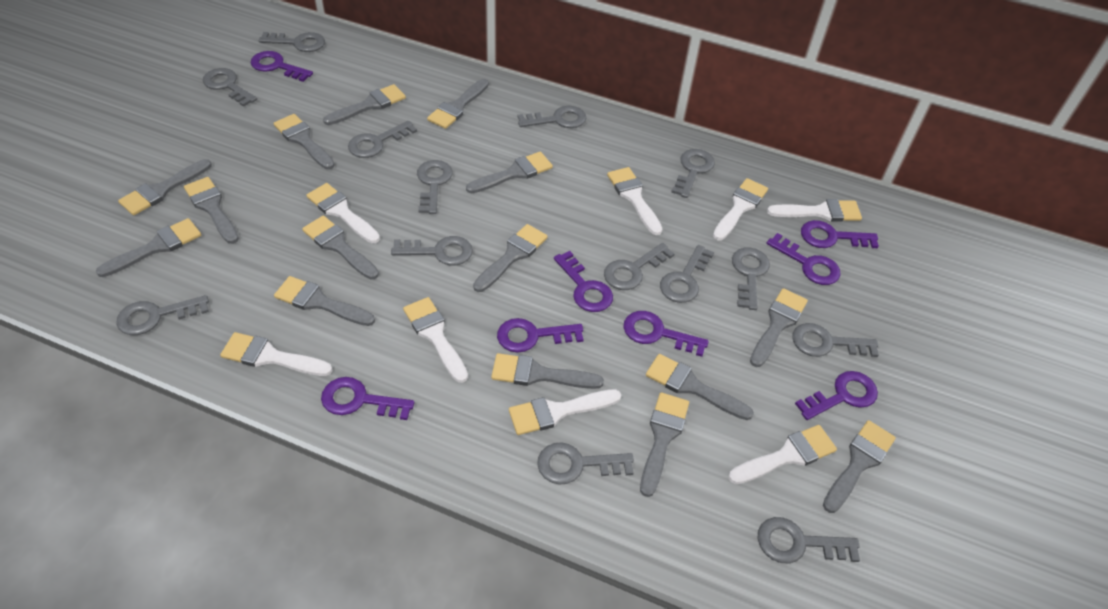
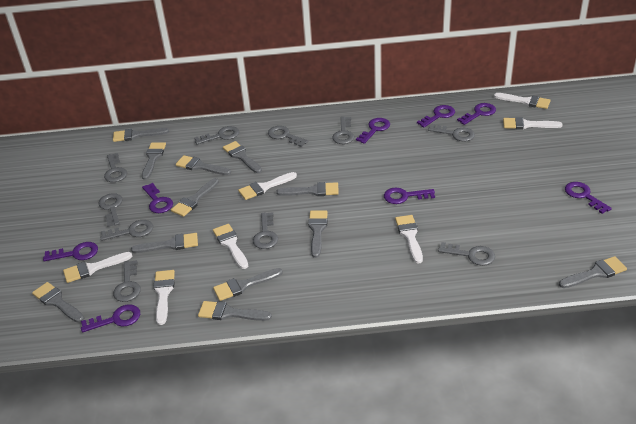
grey brush: [96,218,201,277] [118,159,212,215] [184,177,239,244] [274,114,335,169] [274,276,375,326] [302,215,379,280] [323,84,406,125] [427,79,489,129] [466,152,553,193] [473,224,548,292] [491,353,604,389] [640,392,689,497] [646,354,754,420] [750,288,808,367] [823,420,896,513] = 15 -> [32,282,84,323] [113,128,169,142] [131,233,198,253] [142,142,166,180] [171,178,219,217] [176,155,231,175] [198,301,272,321] [213,268,283,301] [223,141,262,173] [276,182,339,196] [308,210,328,258] [559,256,627,288] = 12
grey key: [116,295,209,335] [203,68,257,107] [259,32,325,52] [348,121,417,158] [391,236,473,266] [417,160,453,214] [518,106,586,128] [537,442,634,484] [604,243,675,290] [660,245,714,303] [671,149,715,198] [732,247,770,310] [758,517,860,564] [792,323,879,357] = 14 -> [98,193,123,227] [100,220,153,241] [104,153,127,182] [113,260,141,302] [194,126,239,145] [253,212,278,249] [268,126,308,147] [332,117,354,144] [428,124,475,142] [438,242,495,266] = 10
white brush: [220,332,332,376] [306,183,380,243] [403,297,468,383] [509,389,621,435] [607,167,662,235] [713,178,768,241] [728,425,837,484] [767,199,862,222] = 8 -> [63,252,132,283] [153,270,175,325] [213,224,248,269] [238,172,297,200] [395,215,423,263] [494,93,551,109] [503,117,563,129] = 7

